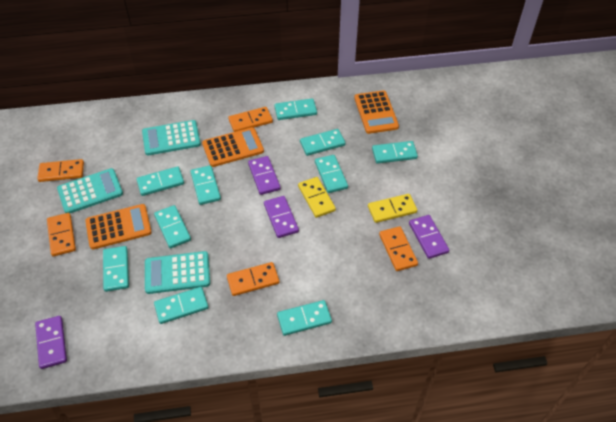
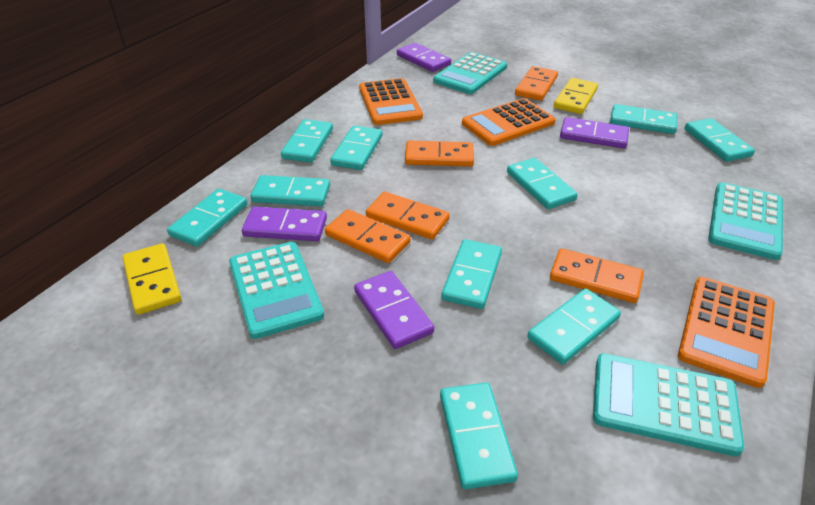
turquoise calculator: [57,168,123,213] [142,120,201,155] [145,251,210,294] = 3 -> [229,242,324,339] [433,52,507,94] [593,353,744,456] [708,182,783,260] = 4

